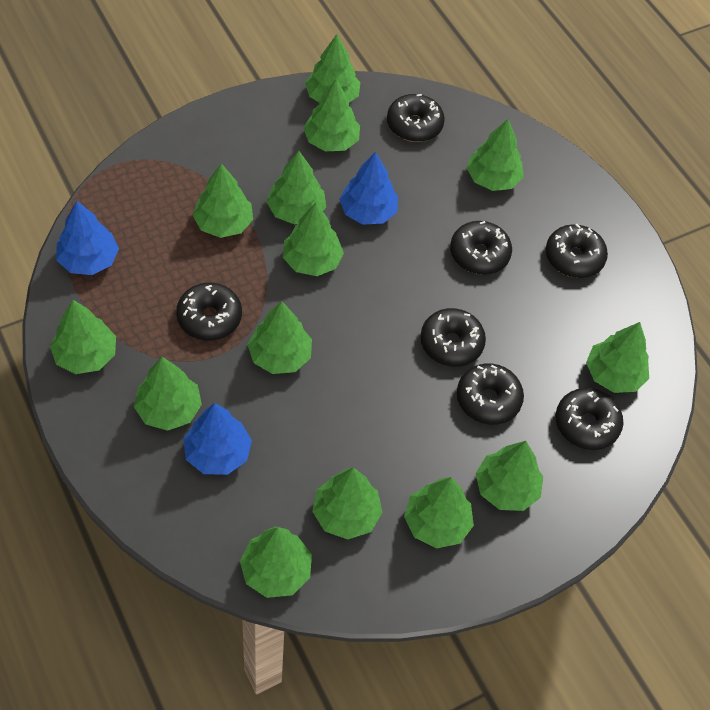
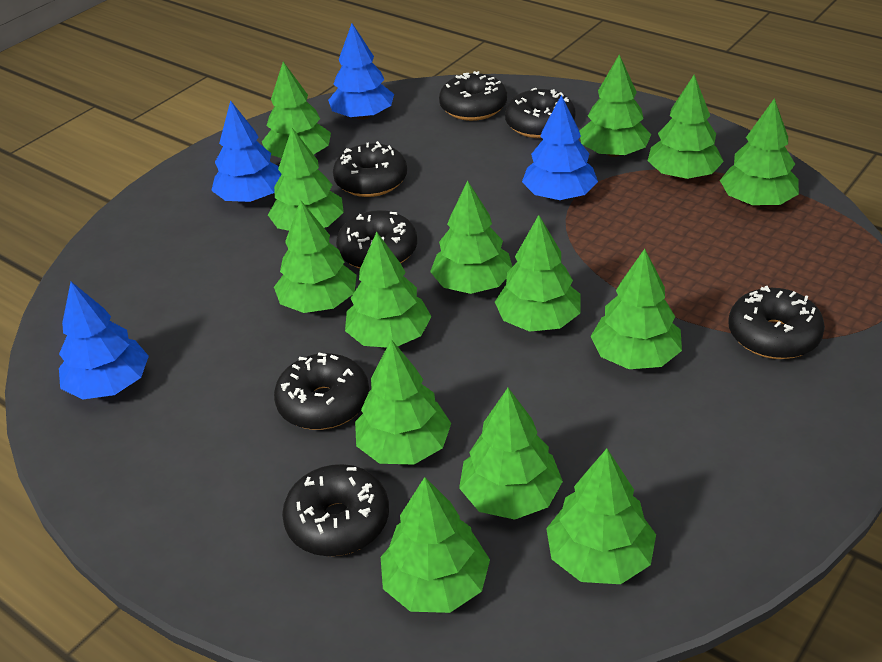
blue tree: [56,201,119,275] [183,403,252,475] [339,152,398,225] = 3 -> [59,282,149,400] [211,100,282,202] [328,23,394,120] [522,95,598,200] = 4

